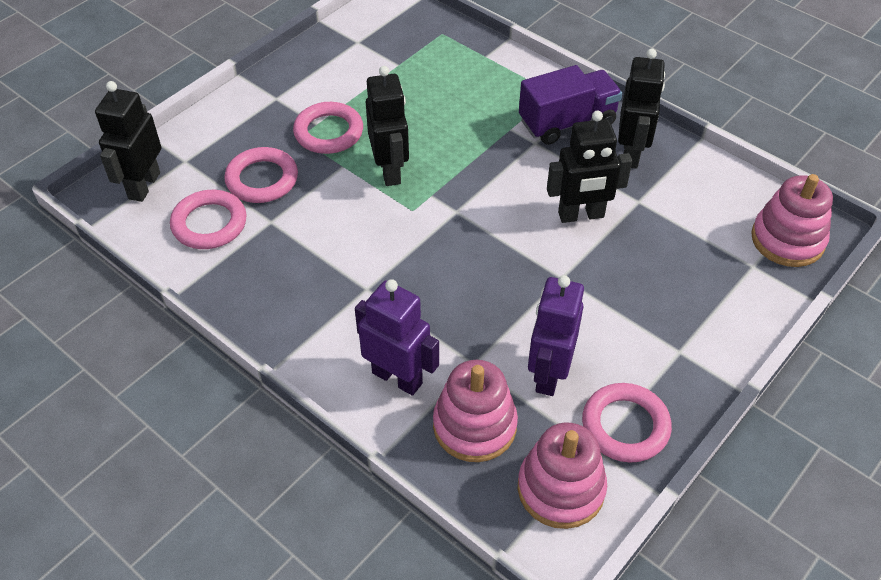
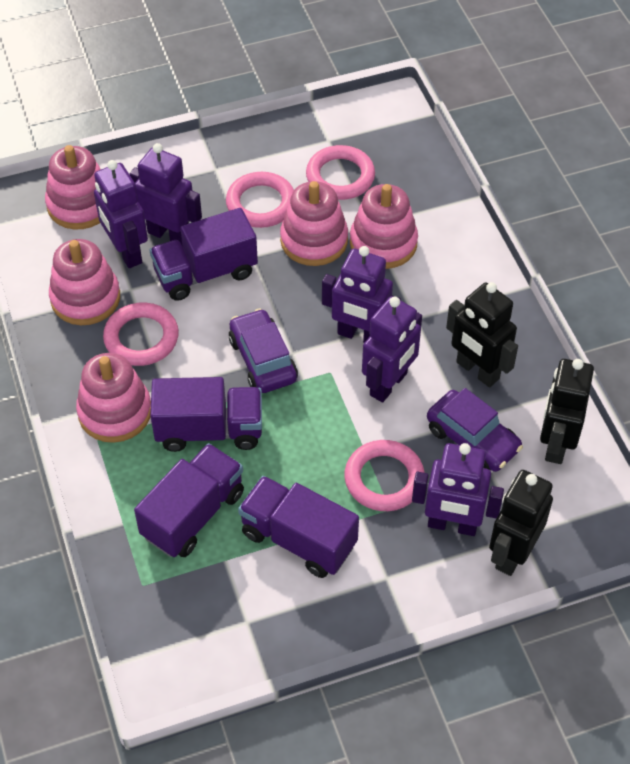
black robot: [95,81,161,202] [366,66,409,186] [547,110,632,223] [618,49,665,169] = 4 -> [446,282,518,387] [489,470,553,576] [540,359,594,464] = 3
pink stacking toy: [433,360,518,462] [518,423,607,529] [751,174,833,267] = 3 -> [45,145,101,229] [49,239,120,325] [76,353,151,443] [280,181,348,266] [350,184,418,269] = 5
purple car: none = 0 -> [229,309,298,393] [427,388,523,472] = 2
purple robot: [355,279,439,396] [528,275,584,396] = 2 -> [94,160,148,268] [129,143,202,247] [322,246,401,343] [362,296,422,403] [412,443,504,536] = 5
purple truck: [519,65,622,145] = 1 -> [134,443,244,557] [150,208,258,301] [150,377,262,452] [238,476,359,578] = 4

